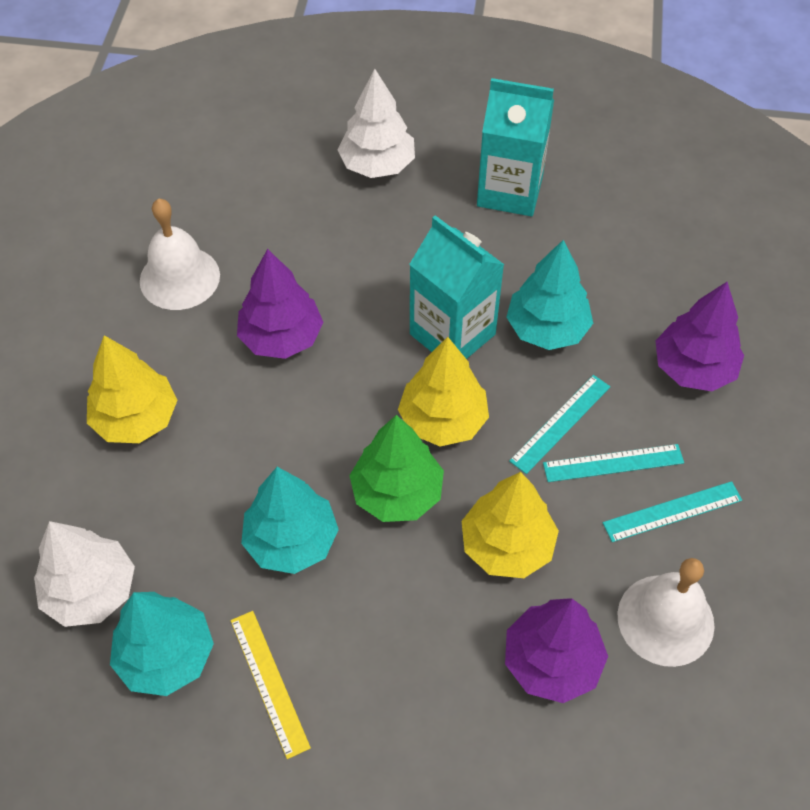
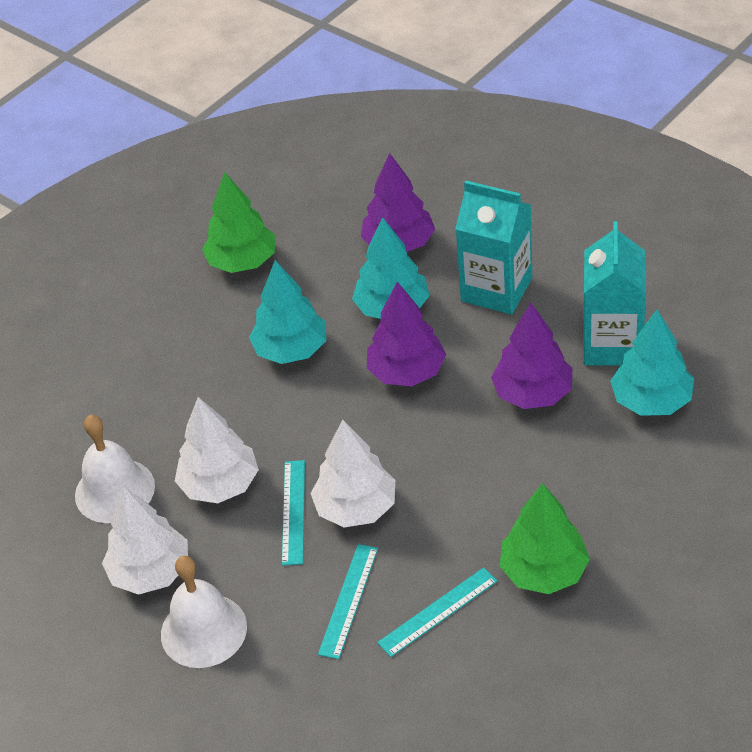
green tree: [349,415,444,522] = 1 -> [202,172,275,273] [500,483,590,594] = 2
white tree: [34,521,135,627] [338,69,415,178] = 2 -> [102,486,188,595] [175,397,259,503] [310,419,395,528] = 3
yellow ruler: [230,611,311,759] = 1 -> none = 0
yellow tree: [87,335,177,443] [398,337,489,447] [461,472,559,578] = 3 -> none = 0

